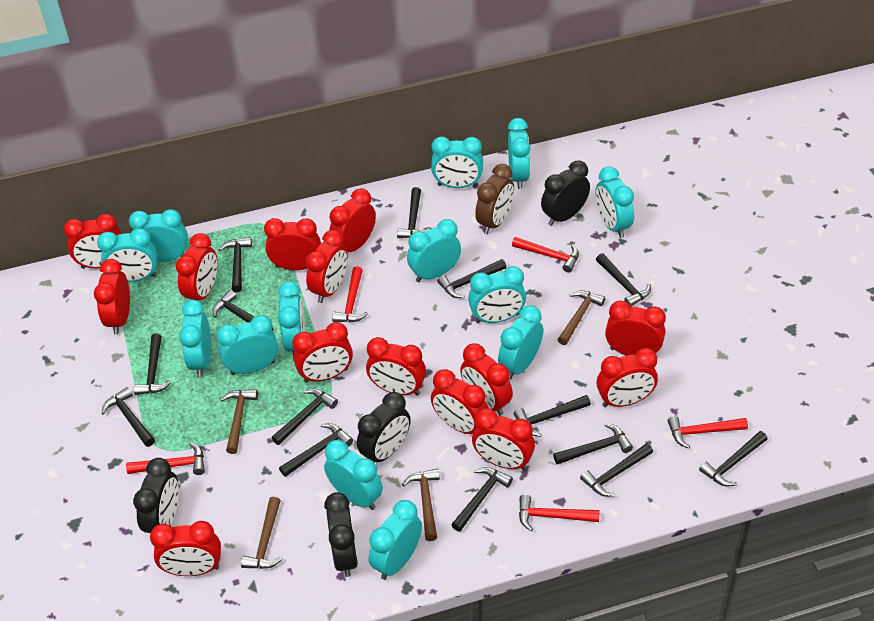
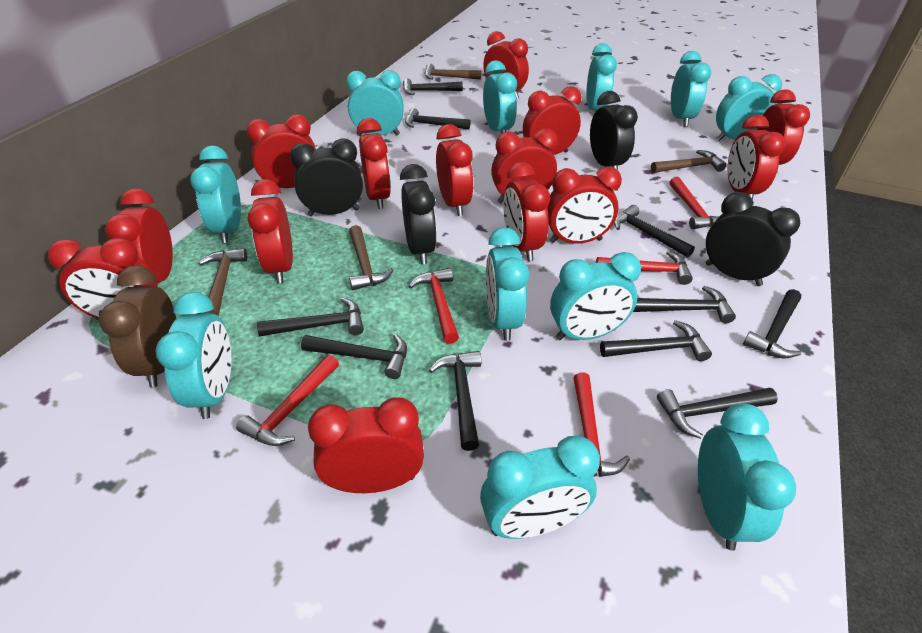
black hammer: [101,387,155,447] [134,334,171,395] [212,290,274,331] [219,237,252,292] [271,388,338,445] [279,423,353,477] [397,187,430,238] [437,259,506,298] [451,467,513,532] [514,395,591,437] [553,423,633,465] [580,443,653,497] [596,253,651,306] [699,431,767,487] = 14 -> [257,298,364,336] [301,334,407,379] [403,78,463,95] [405,108,471,130] [429,351,481,451] [600,320,712,361] [614,205,695,257] [633,286,736,323] [657,388,778,439] [743,289,801,358] = 10
turquoise clock: [97,228,157,282] [129,209,188,262] [179,300,211,377] [217,315,278,375] [278,281,305,353] [324,440,383,510] [369,500,422,580] [407,219,461,282] [431,137,483,188] [468,266,526,323] [498,305,543,380] [508,118,531,189] [595,166,634,238] = 13 -> [155,292,231,419] [190,146,241,243] [346,70,404,136] [480,436,600,539] [483,60,517,134] [486,227,529,341] [550,252,641,340] [586,43,617,111] [671,51,711,127] [698,403,796,551] [716,74,782,141] = 11

